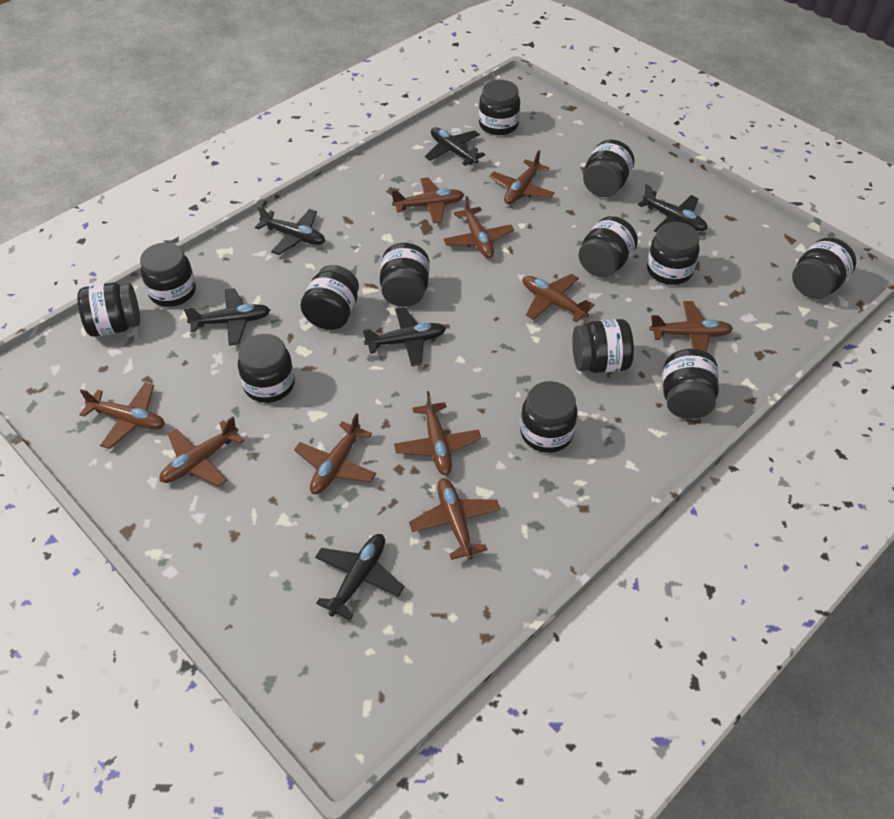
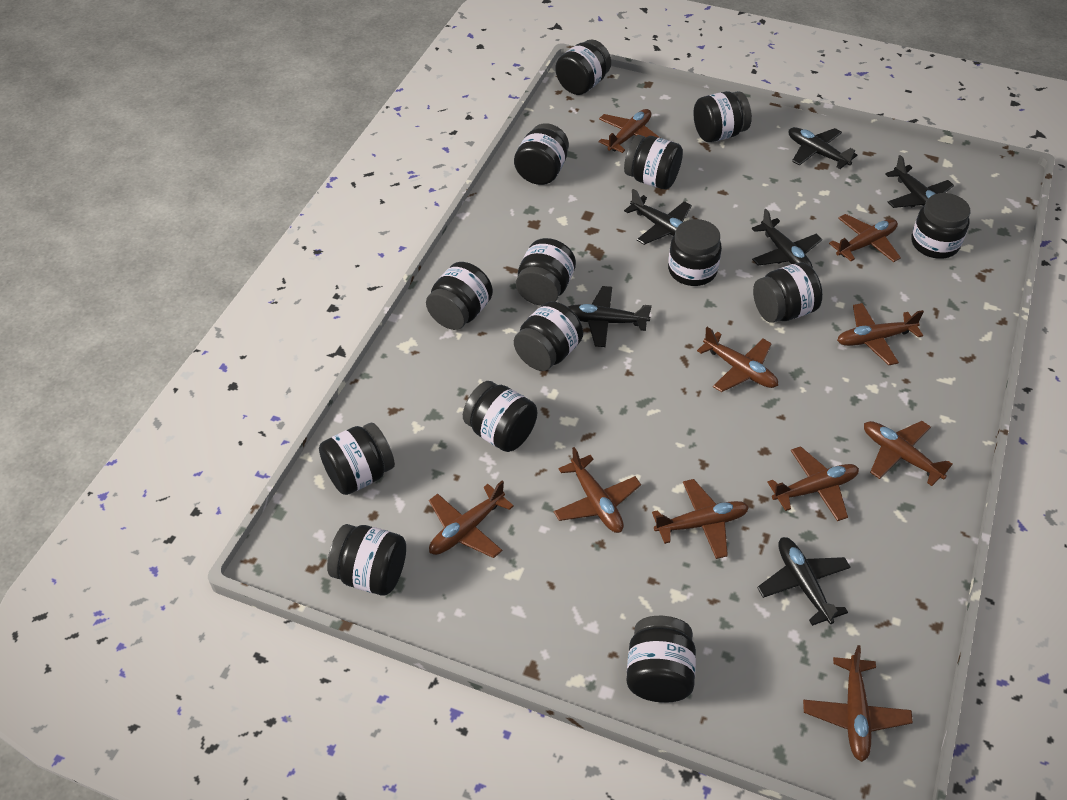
black jar: [78,282,140,337] [140,243,196,307] [238,334,295,403] [300,265,359,330] [380,243,430,307] [479,80,520,135] [520,381,578,453] [572,319,634,373] [579,216,638,277] [583,139,634,197] [647,222,700,285] [663,349,719,419] [792,237,856,299] = 13 -> [319,423,395,495] [327,524,406,596] [426,262,493,330] [463,381,537,452] [514,123,569,185] [514,301,583,371] [516,238,576,306] [555,39,611,95] [624,135,683,189] [626,616,696,703] [668,219,722,286] [693,91,752,142] [753,262,823,323] [911,193,970,259] = 14

